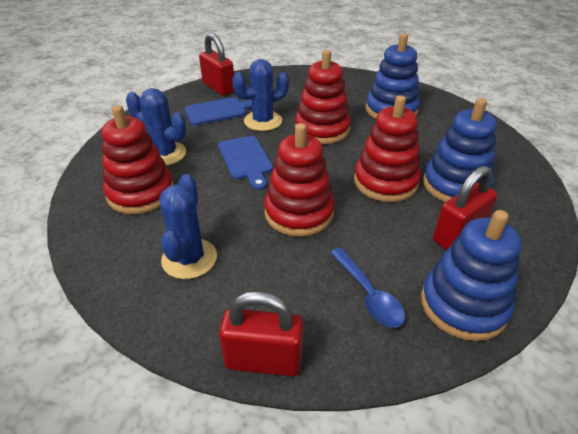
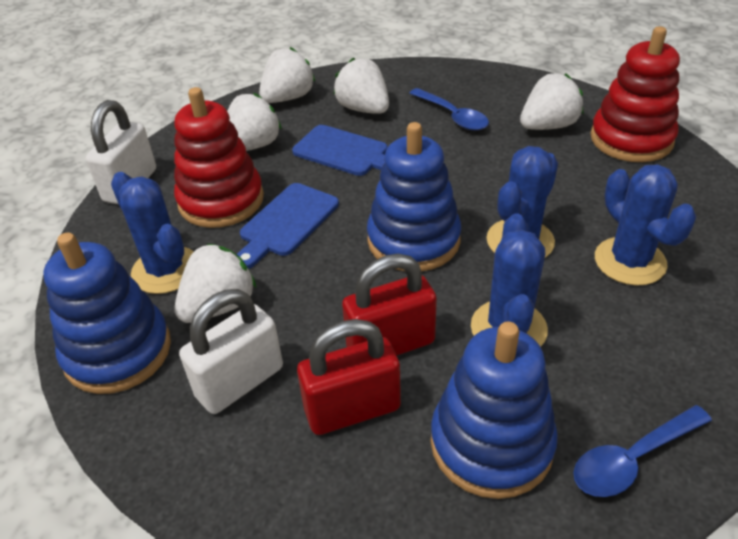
blue cactus: [126,88,186,166] [160,174,217,279] [232,59,289,131] = 3 -> [111,172,194,294] [471,214,548,347] [486,146,558,258] [595,165,697,286] = 4
blue spoon: [330,248,405,328] = 1 -> [409,88,489,131] [573,405,712,497] = 2
red padlock: [199,33,234,96] [219,291,303,377] [433,166,498,250] = 3 -> [297,319,401,435] [342,254,437,355] = 2
red stacking toy: [101,105,174,214] [264,123,335,237] [295,50,351,144] [354,95,421,202] = 4 -> [174,87,264,228] [590,26,680,162] = 2
white padlock: none = 0 -> [86,100,156,204] [179,289,283,414] = 2
white strawberry: none = 0 -> [174,244,256,323] [227,93,282,151] [259,47,315,103] [333,58,389,114] [520,73,583,130] = 5

